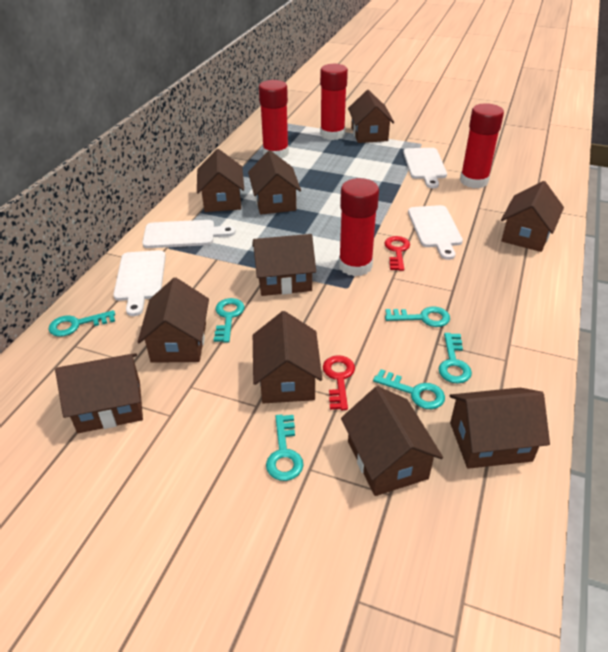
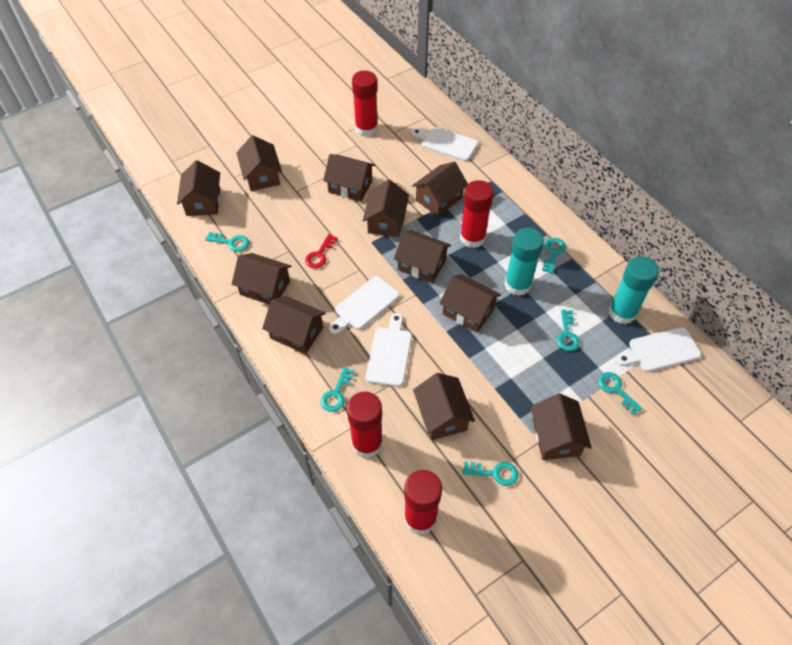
brown house: [55,353,143,433] [137,278,209,363] [197,149,244,212] [248,150,301,215] [252,234,316,296] [253,311,322,403] [341,386,443,496] [348,90,394,143] [450,388,550,469] [501,181,564,252] = 10 -> [177,160,220,216] [232,253,291,305] [236,135,282,191] [262,296,326,354] [323,154,375,201] [363,179,409,237] [394,230,451,283] [412,162,468,216] [413,373,475,440] [439,274,501,333] [531,393,592,460] = 11
red key: [323,355,355,410] [384,236,410,271] = 2 -> [305,234,338,268] = 1
turquoise glue stick: none = 0 -> [504,228,544,296] [608,256,659,324] = 2

